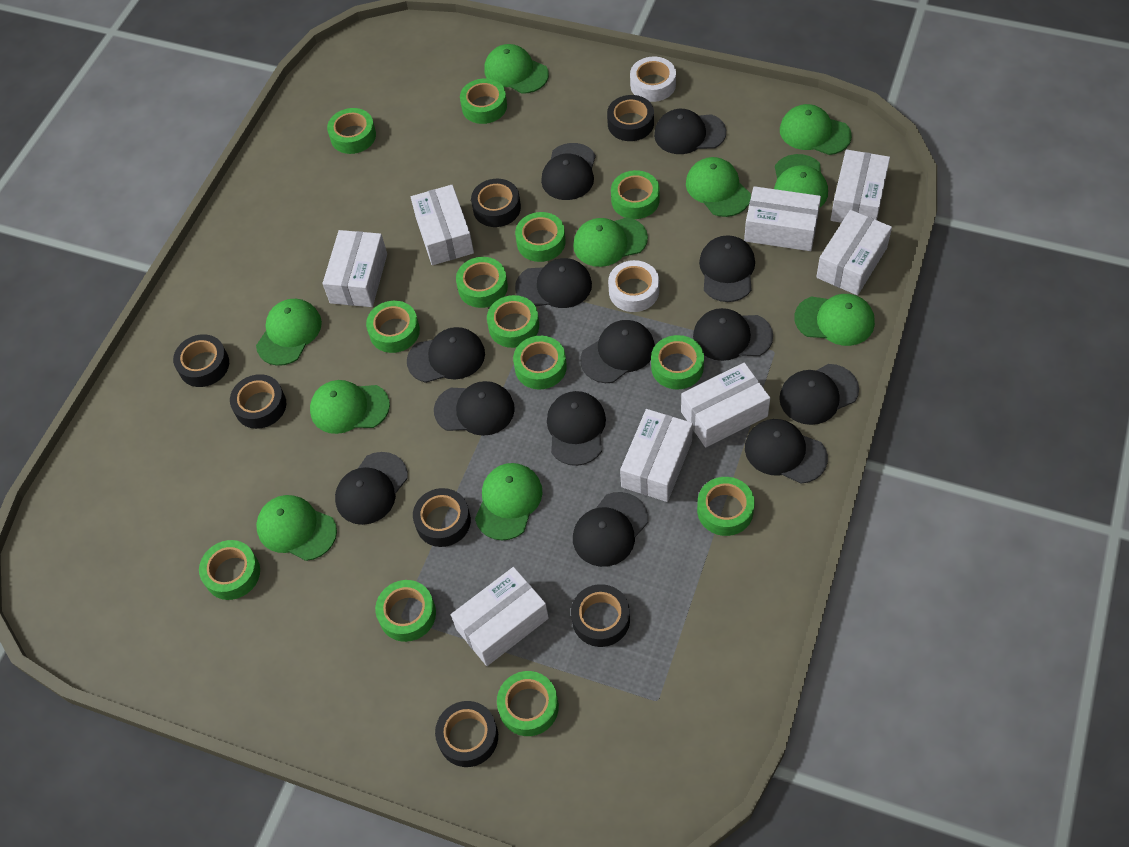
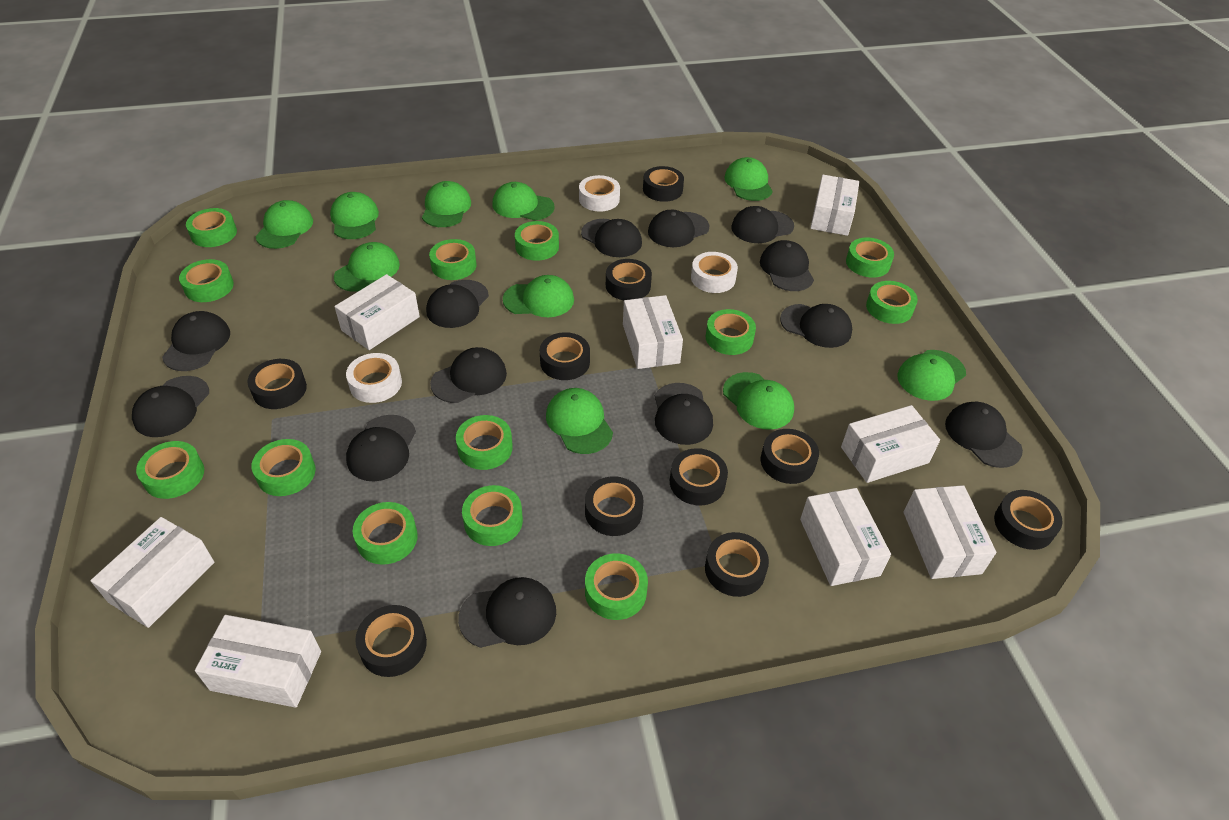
black tape: [173,334,229,387] [230,374,286,429] [413,488,471,547] [435,701,498,767] [471,179,521,227] [571,584,630,647] [607,95,654,141] = 7 -> [247,359,307,409] [355,605,427,677] [540,332,590,380] [585,476,644,536] [606,259,652,300] [643,166,684,202] [670,448,728,505] [705,532,769,597] [761,429,819,484] [994,490,1063,550] = 10
white tape: [608,260,659,312] [630,57,676,102] = 2 -> [346,353,402,403] [579,175,620,211] [691,252,738,293] = 3

